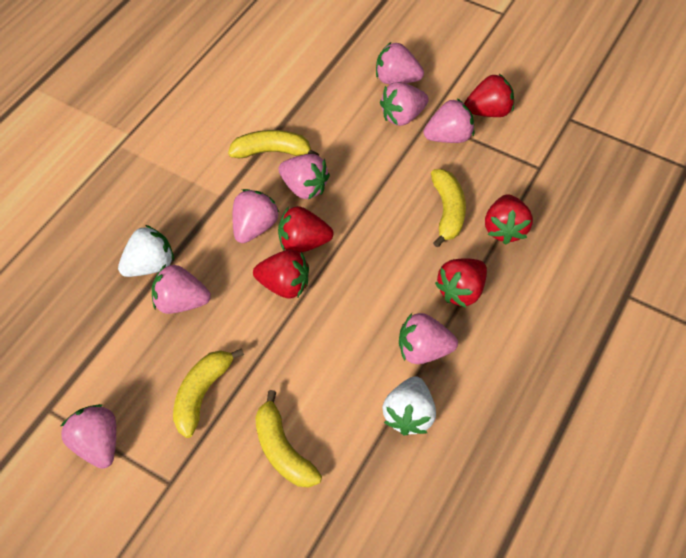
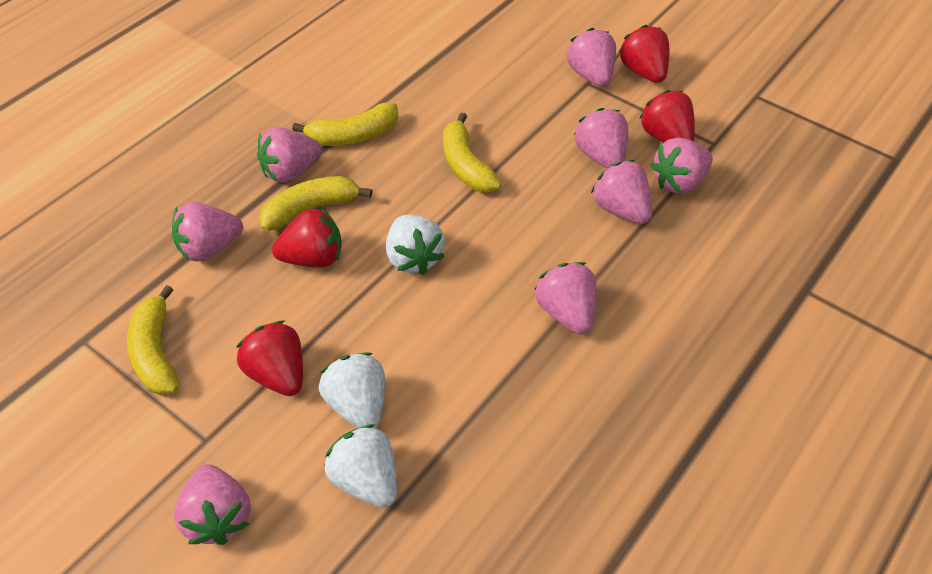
red strawberry: [253,249,309,299] [278,206,333,253] [435,258,487,308] [464,74,514,117] [485,194,533,245] = 5 -> [236,321,303,396] [272,207,341,268] [619,25,669,83] [639,90,695,143] = 4
white strawberry: [118,225,174,277] [383,376,436,436] = 2 -> [319,352,385,428] [324,424,397,508] [386,215,445,275] = 3

